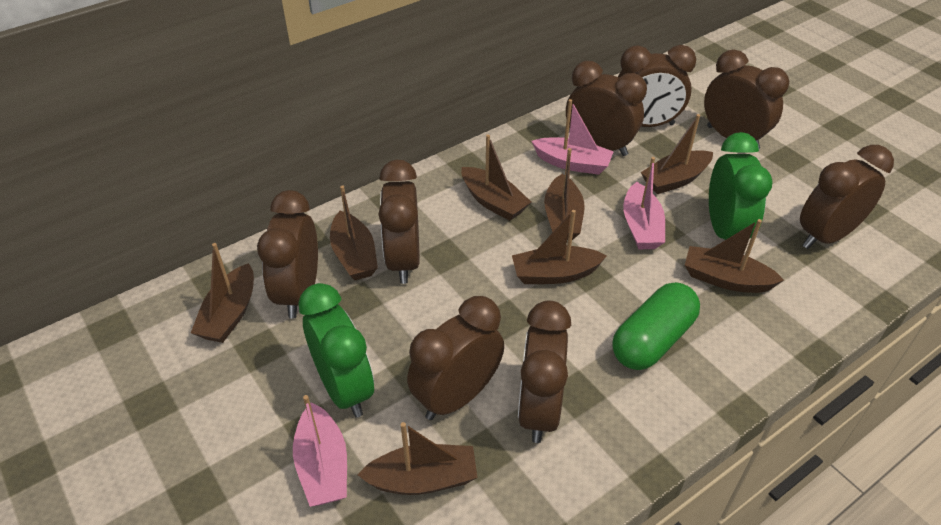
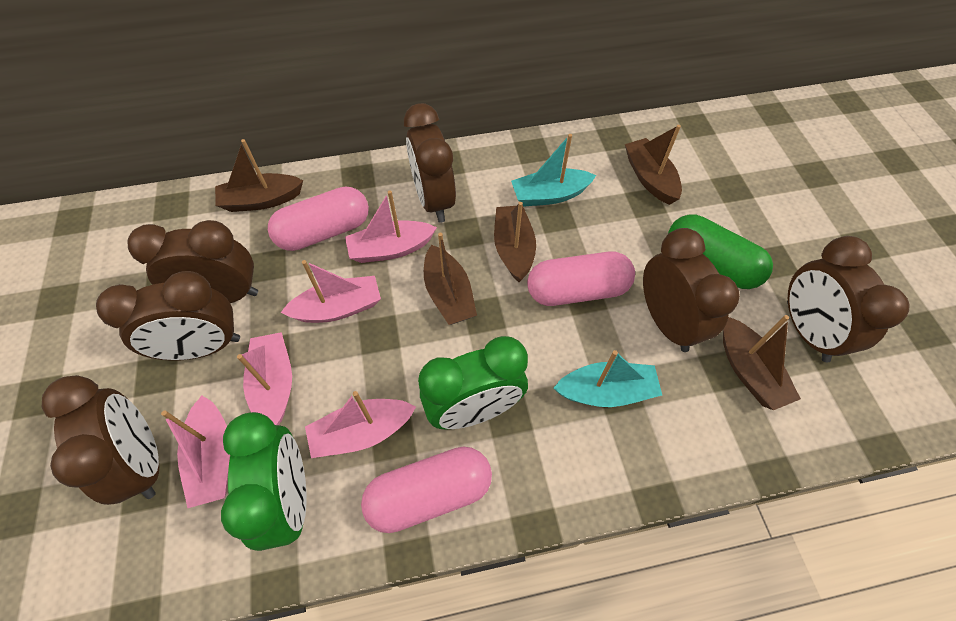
brown boat: [191,243,254,343] [330,185,378,280] [357,422,477,495] [461,134,531,221] [512,210,607,284] [544,148,584,240] [641,114,713,194] [685,219,784,293] = 8 -> [215,139,303,212] [424,233,477,325] [494,202,536,282] [625,125,682,205] [723,315,801,410] = 5
brown clock: [257,190,318,319] [379,160,420,284] [407,296,504,420] [518,301,571,443] [566,61,647,156] [618,45,696,127] [704,49,789,149] [800,145,894,249] = 8 -> [41,375,159,505] [96,271,240,361] [127,220,258,303] [404,103,456,223] [643,228,740,352] [787,236,909,362] = 6
pink boat: [293,395,347,507] [532,99,614,175] [623,157,665,249] = 3 -> [161,396,230,508] [237,332,292,425] [281,260,381,323] [305,391,416,458] [345,190,437,263] = 5
pink capsule: none = 0 -> [268,186,369,251] [361,446,492,533] [527,251,635,306] = 3
turquoise boat: none = 0 -> [511,134,596,207] [554,350,662,407] = 2

